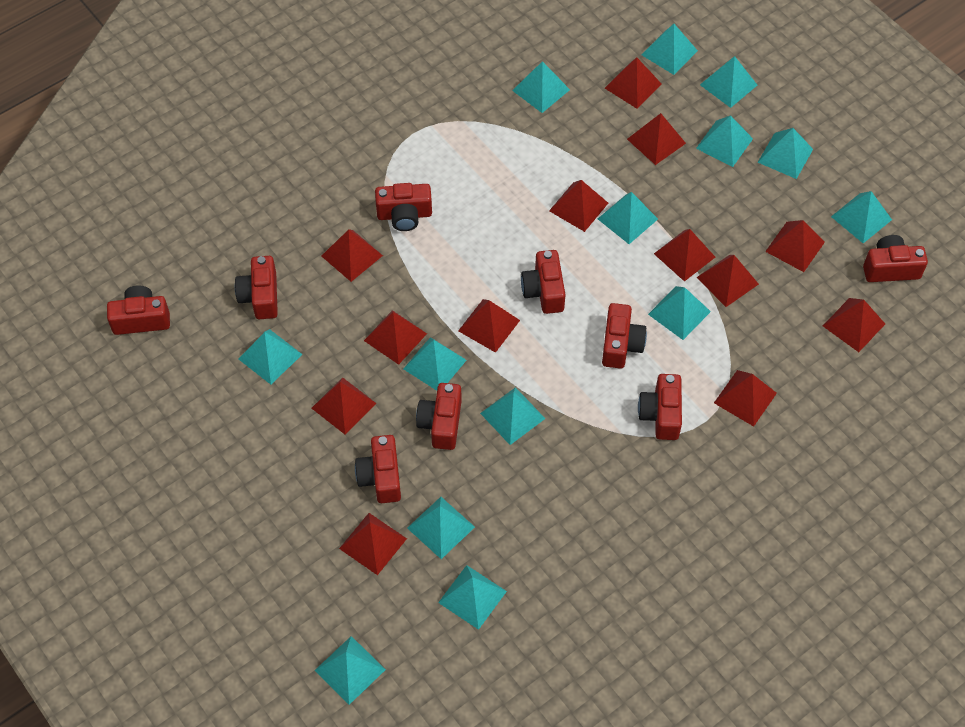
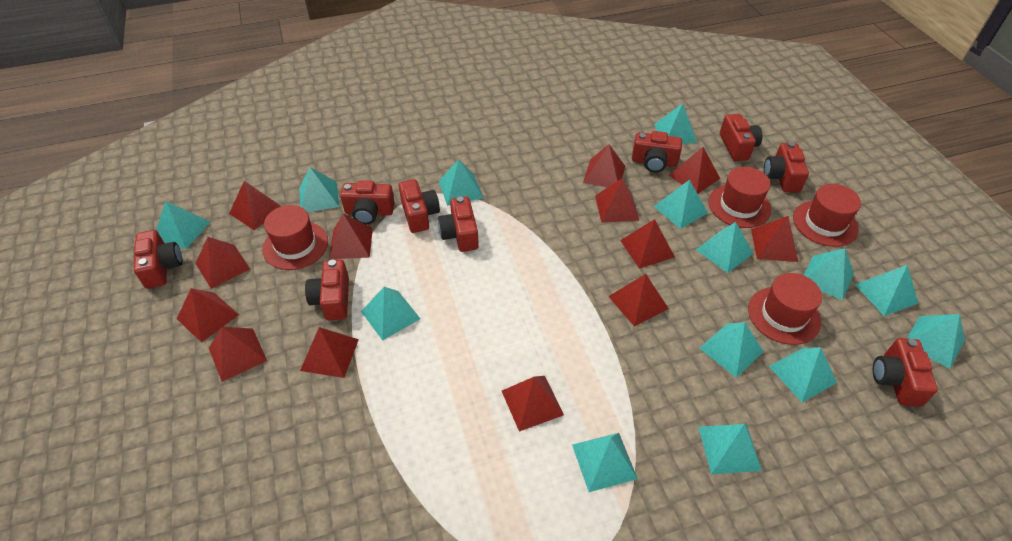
red hat: none = 0 -> [262,205,328,270] [709,167,771,228] [748,273,822,345] [793,184,861,247] = 4

